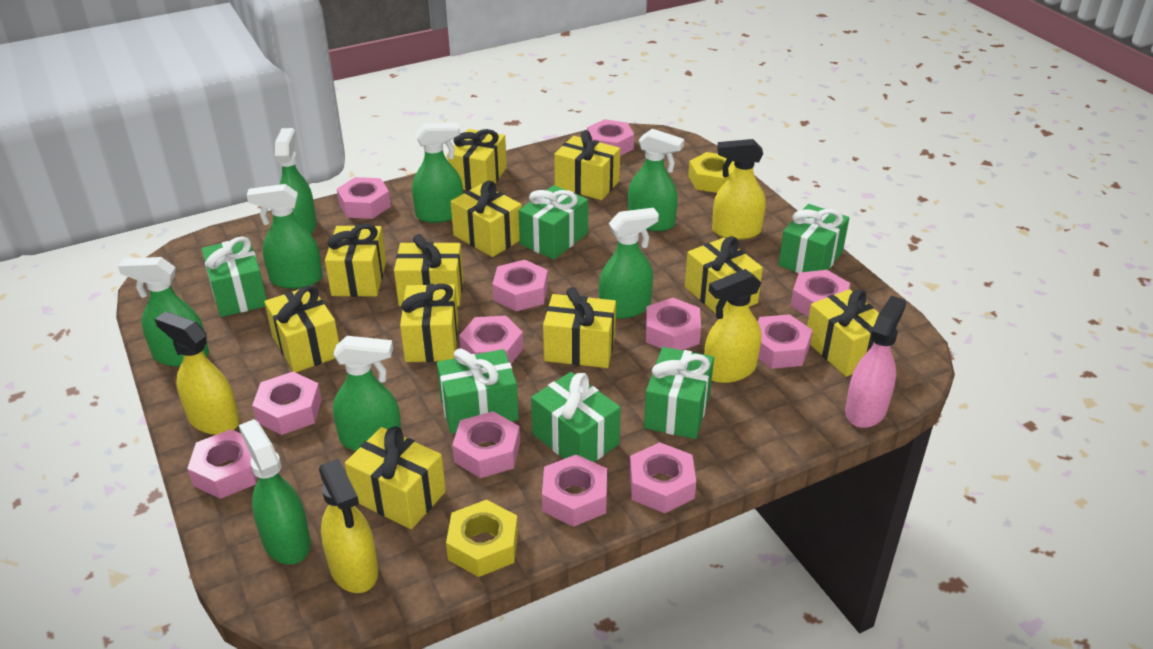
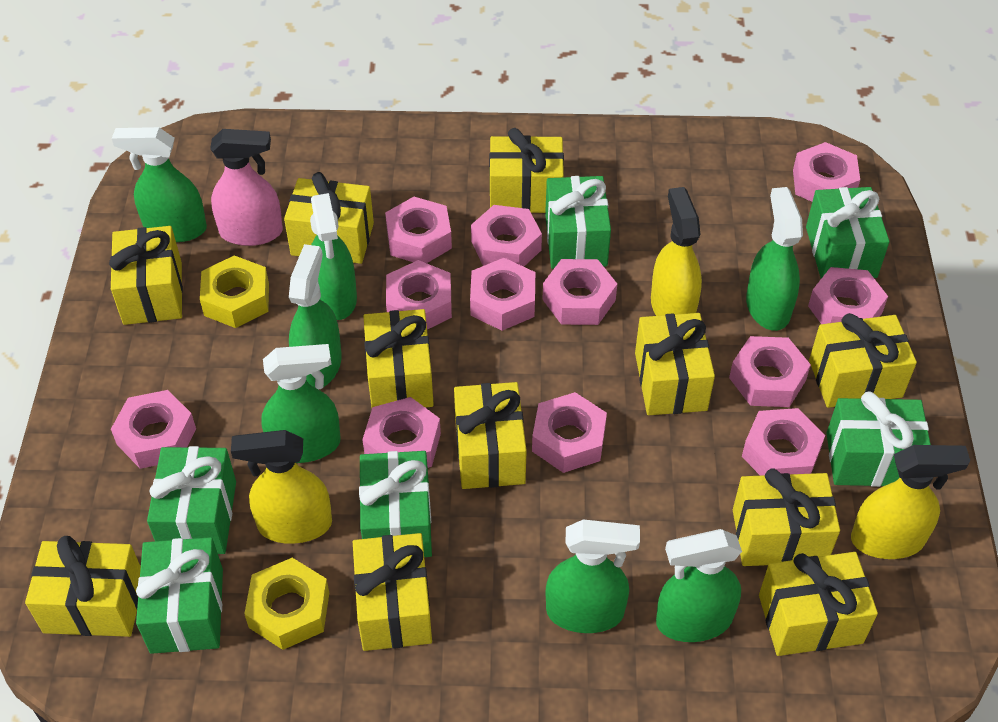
green spray bottle: [118,257,209,367] [239,419,311,565] [247,184,322,289] [275,128,317,234] [333,336,401,451] [412,123,463,223] [599,208,659,319] [628,129,684,231] = 8 -> [112,127,207,242] [261,344,341,463] [289,244,342,388] [310,193,357,320] [545,519,640,633] [656,529,742,642] [746,187,803,331] = 7
yellow spray bottle: [155,311,239,435] [319,459,378,593] [704,269,761,383] [712,139,766,240] = 4 -> [231,430,332,544] [651,187,702,316] [851,445,970,559] = 3

